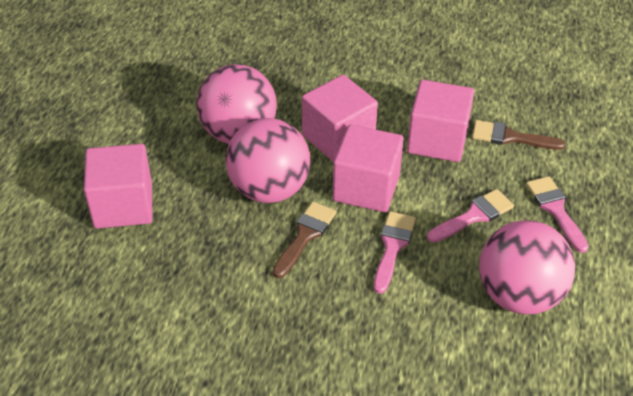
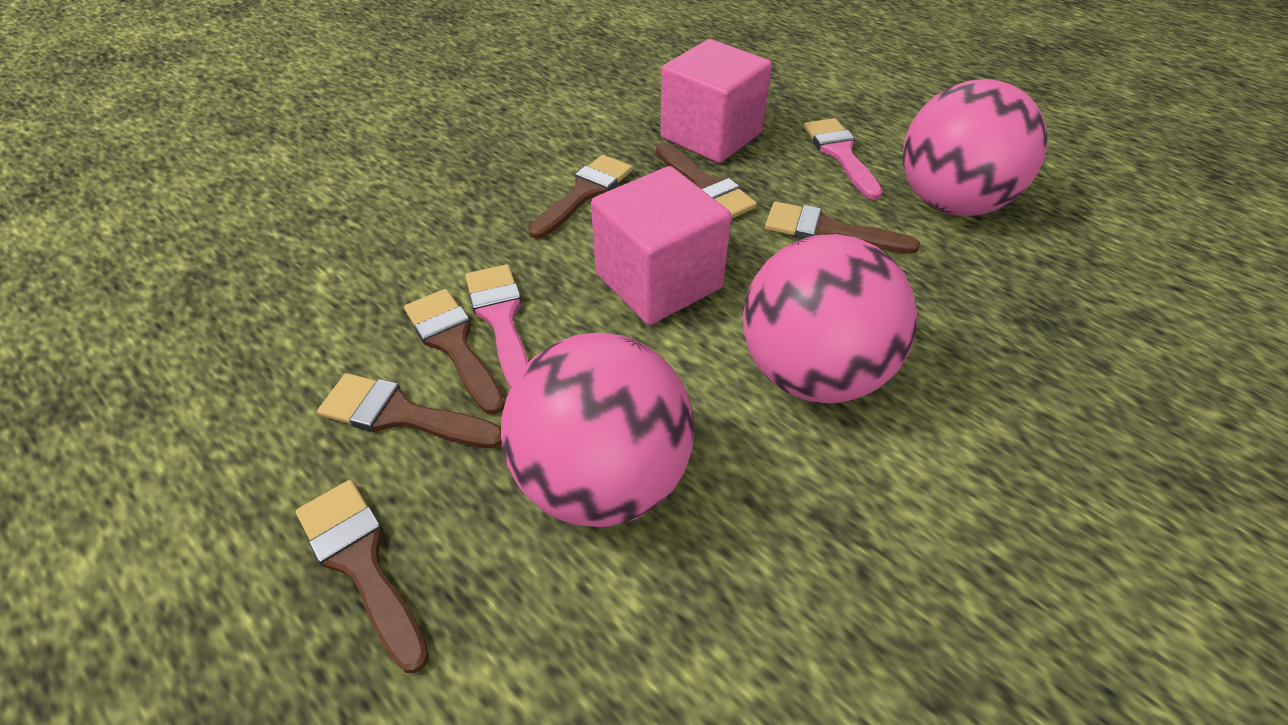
brown brush: [273,202,336,278] [472,120,566,150] = 2 -> [296,480,429,673] [317,373,502,448] [404,289,505,415] [528,155,632,239] [656,142,757,219] [765,201,920,254] = 6
pink brush: [374,211,416,294] [427,189,514,243] [526,176,589,253] = 3 -> [465,264,529,388] [803,118,883,200] = 2
pink cube: [84,144,153,228] [302,75,378,162] [333,125,404,212] [407,80,474,162] = 4 -> [591,166,731,325] [660,39,772,163] = 2

